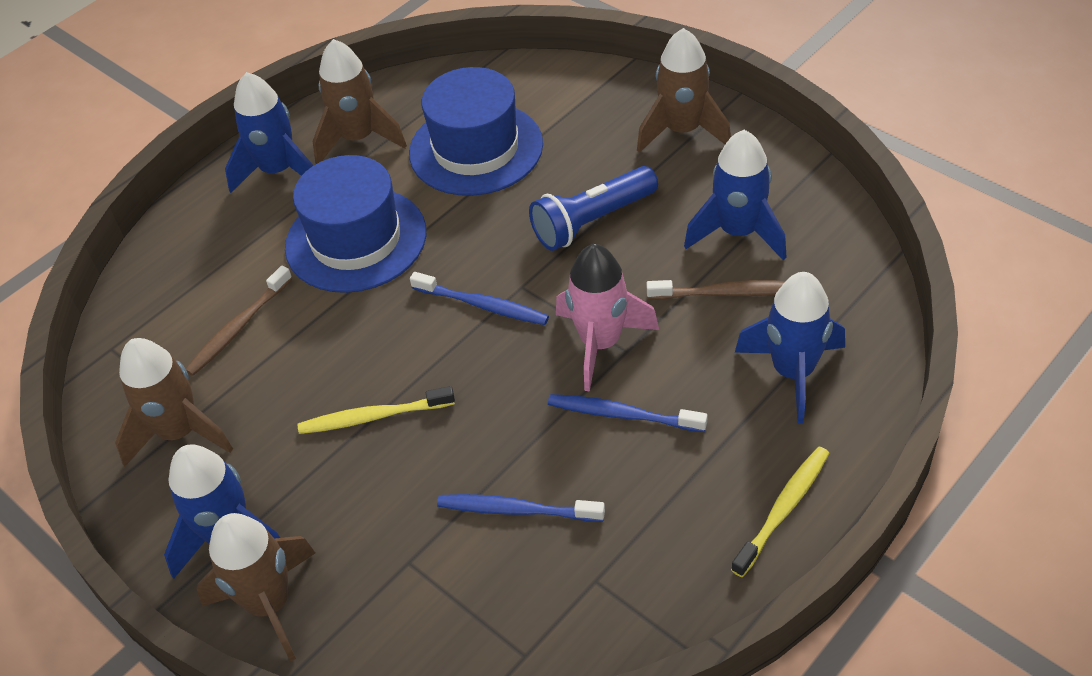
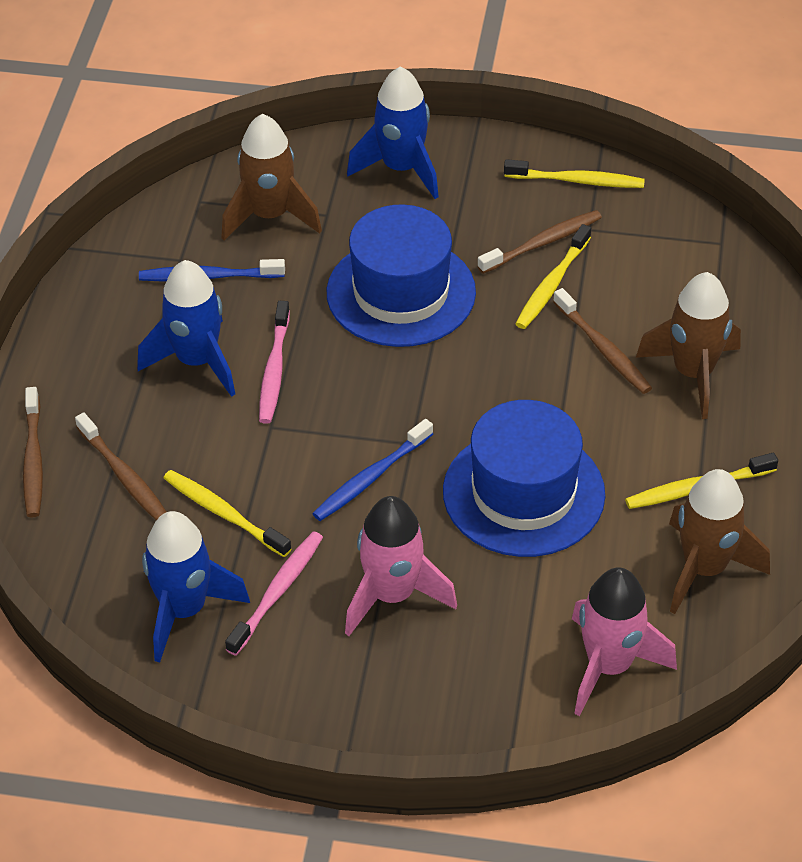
blue flashlight: [529,166,658,251] = 1 -> none = 0
blue rocket: [164,444,280,579] [225,72,313,193] [684,130,787,260] [735,272,845,424] = 4 -> [137,260,235,397] [142,511,250,663] [347,66,439,199] = 3
blue toothbrush: [410,272,549,325] [437,494,605,522] [548,394,708,432] = 3 -> [139,259,285,281] [312,419,433,521] = 2
brown rocket: [115,338,233,467] [197,513,315,662] [313,39,407,164] [637,28,731,153] = 4 -> [221,114,322,240] [636,272,741,419] [669,469,770,614] = 3
brown toothbrush: [186,266,292,376] [646,280,785,300] = 2 -> [23,387,43,518] [75,413,166,520] [478,210,602,274] [553,288,652,394] = 4
pink rocket: [556,244,659,392] = 1 -> [345,496,457,636] [572,567,677,716] = 2
pink toothbrush: none = 0 -> [225,532,323,656] [259,301,290,424] = 2
yellow toothbrush: [298,386,455,434] [731,447,829,577] = 2 -> [164,470,292,557] [504,159,645,188] [515,224,591,329] [625,453,778,509] = 4

